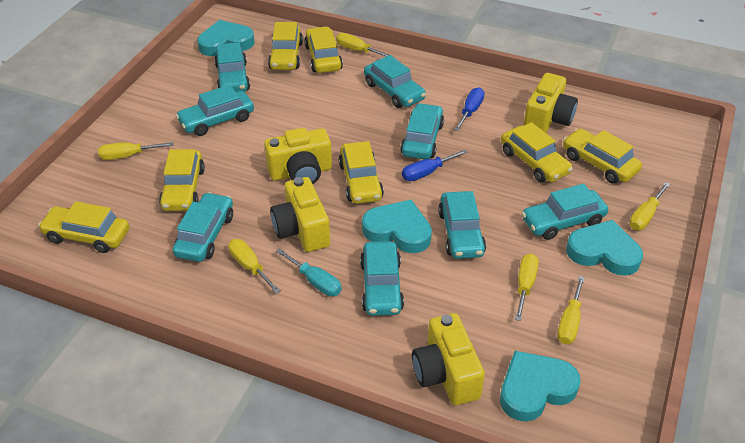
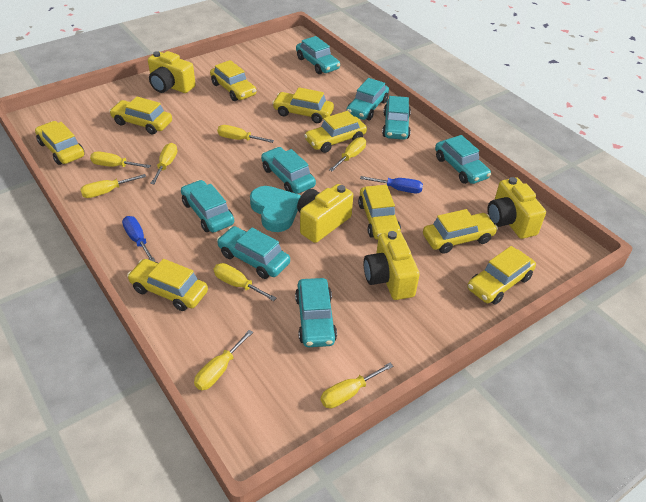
turquoise heart: [197,20,255,56] [362,200,432,253] [500,351,581,422] [566,220,643,276] = 4 -> [250,186,301,232] = 1
turquoise screwdriver: [276,248,342,296] = 1 -> none = 0
yellow car: [38,201,129,253] [159,149,205,211] [268,22,303,70] [304,26,343,73] [339,141,384,204] [501,122,573,182] [563,128,642,183] = 7 -> [35,121,85,165] [109,97,172,134] [127,259,208,311] [210,60,257,101] [272,87,334,123] [304,111,367,153] [358,185,401,240] [423,209,498,254] [467,246,536,305] = 9
yellow screwdriver: [98,142,174,160] [228,239,281,294] [336,33,392,56] [515,253,539,321] [557,276,585,344] [629,182,670,230] = 6 -> [80,174,146,198] [90,151,151,168] [150,143,177,184] [194,330,253,390] [214,263,276,301] [217,125,274,143] [321,363,393,408] [329,137,366,172] = 8

